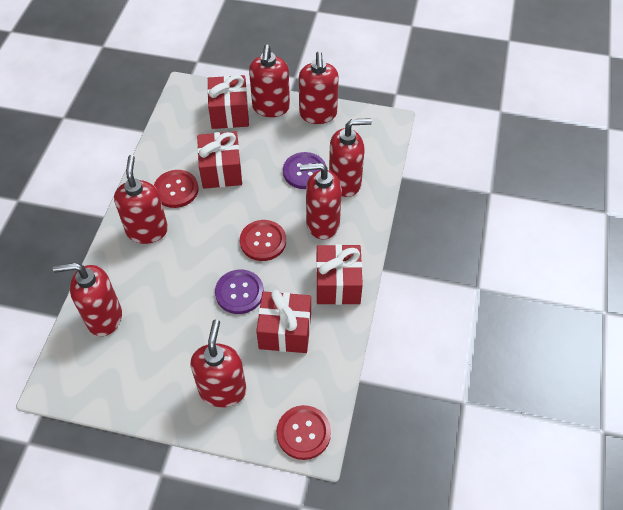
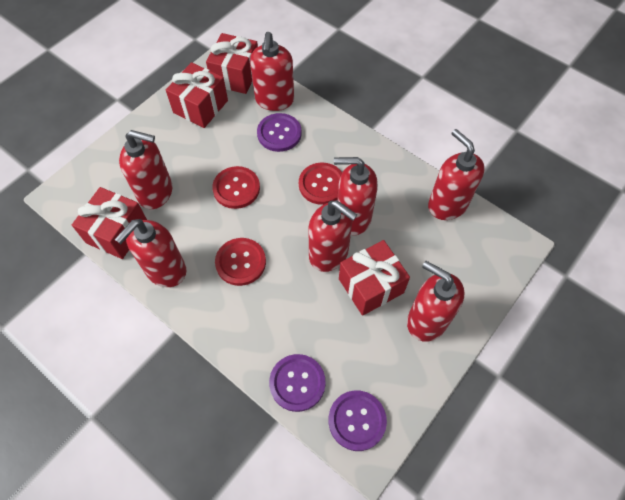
purple button: [215,269,264,314] [283,152,326,189] = 2 -> [257,113,302,152] [269,354,326,412] [329,390,387,451] = 3

